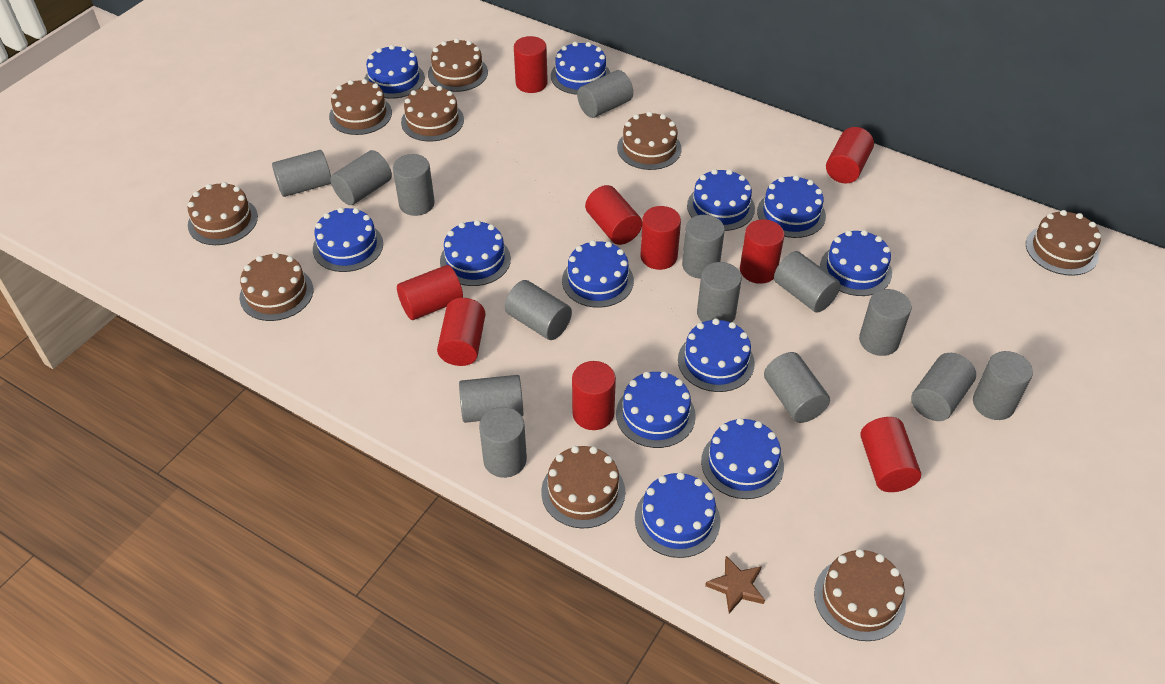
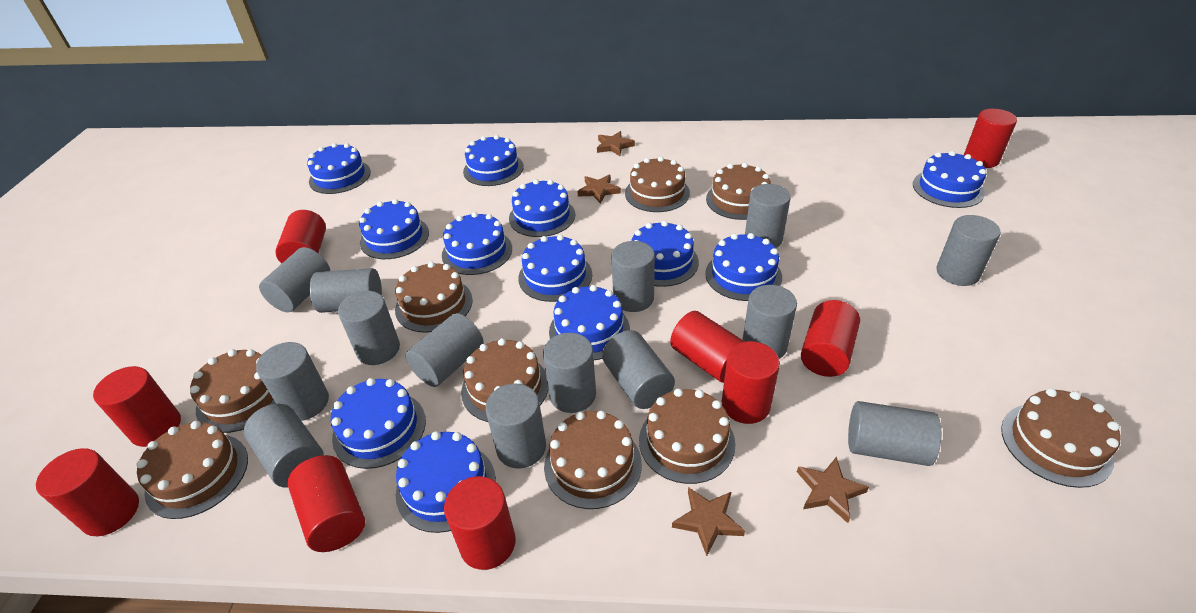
brown star: [705,556,765,614] = 1 -> [577,175,621,204] [597,131,635,156] [672,487,745,556] [797,457,869,523] = 4

